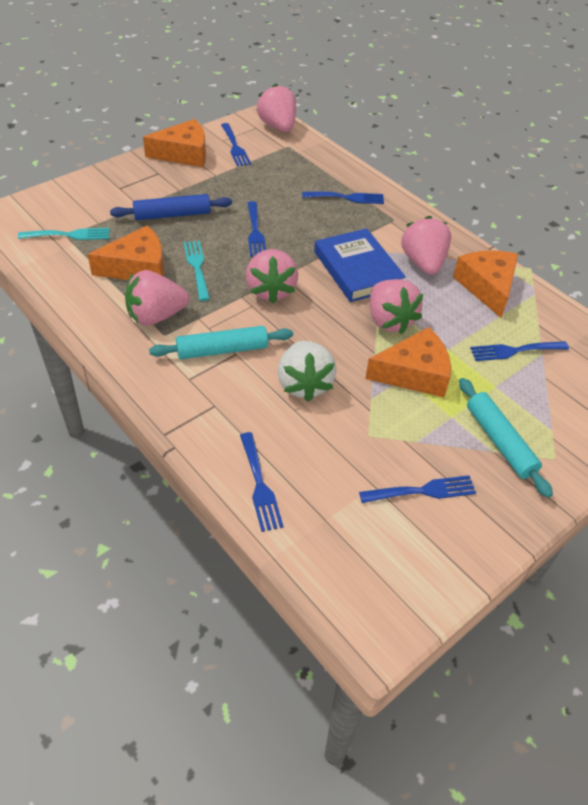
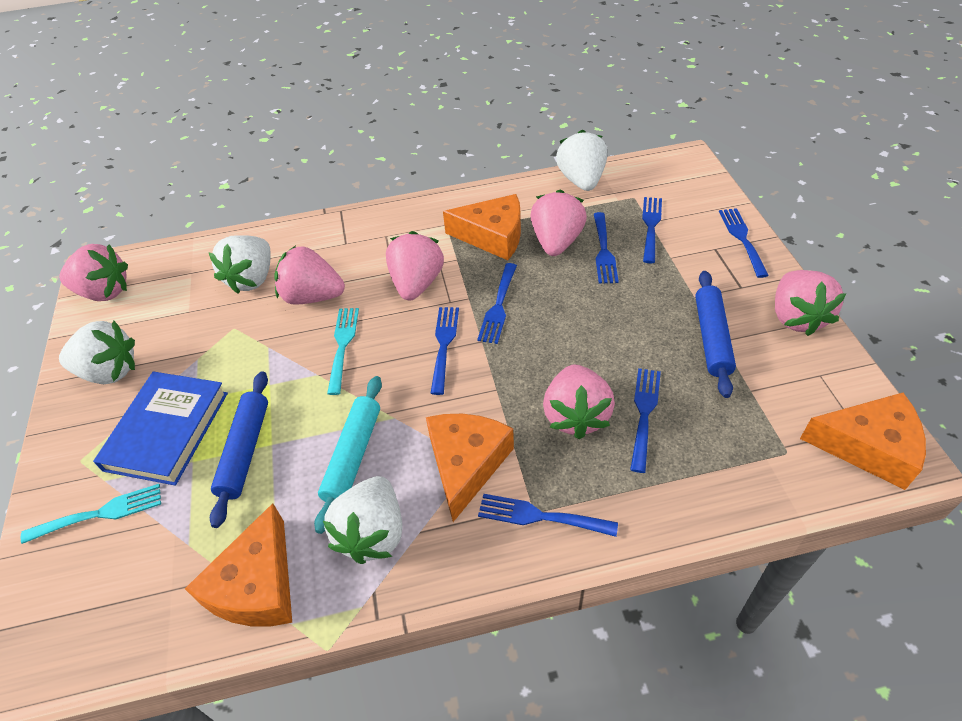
blue fork: [221,123,251,167] [240,432,284,532] [248,201,266,257] [302,192,384,204] [359,475,476,503] [470,341,569,361] = 6 -> [430,307,459,395] [477,263,517,344] [478,494,618,537] [594,212,619,284] [630,368,661,473] [642,197,662,263] [719,208,769,278] = 7
blue rolling pin: [110,194,232,220] = 1 -> [210,371,268,528] [695,271,736,398] = 2
pink strawberry: [125,270,189,325] [246,249,298,303] [257,84,296,132] [370,279,423,334] [401,216,451,275] = 5 -> [59,244,128,301] [275,246,345,305] [386,231,444,301] [530,190,587,256] [543,365,615,439] [775,270,846,336] = 6
turquoise rolling pin: [149,326,293,359] [459,378,553,498] = 2 -> [314,376,382,534] = 1
white strawberry: [277,341,337,402] = 1 -> [59,321,135,384] [209,235,270,294] [323,476,402,564] [556,129,607,191] = 4

